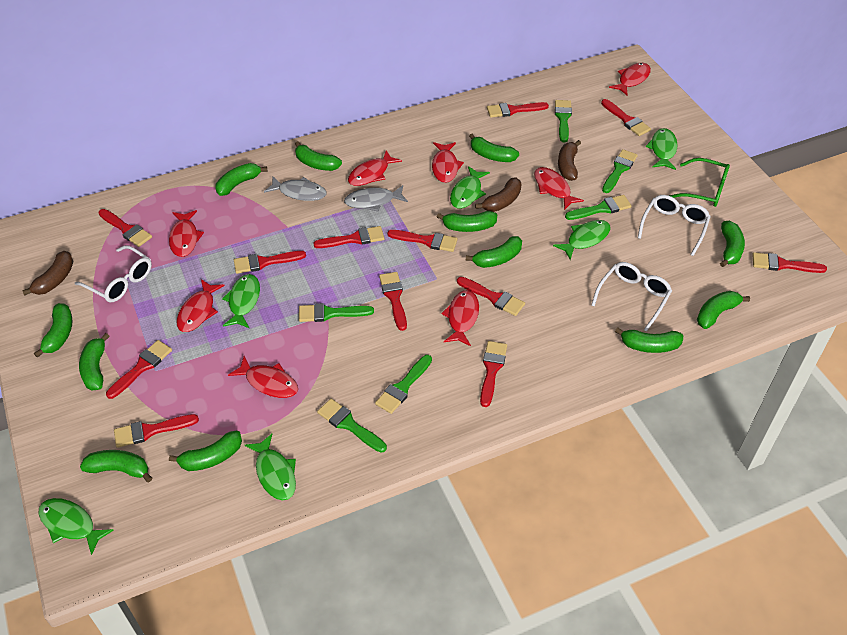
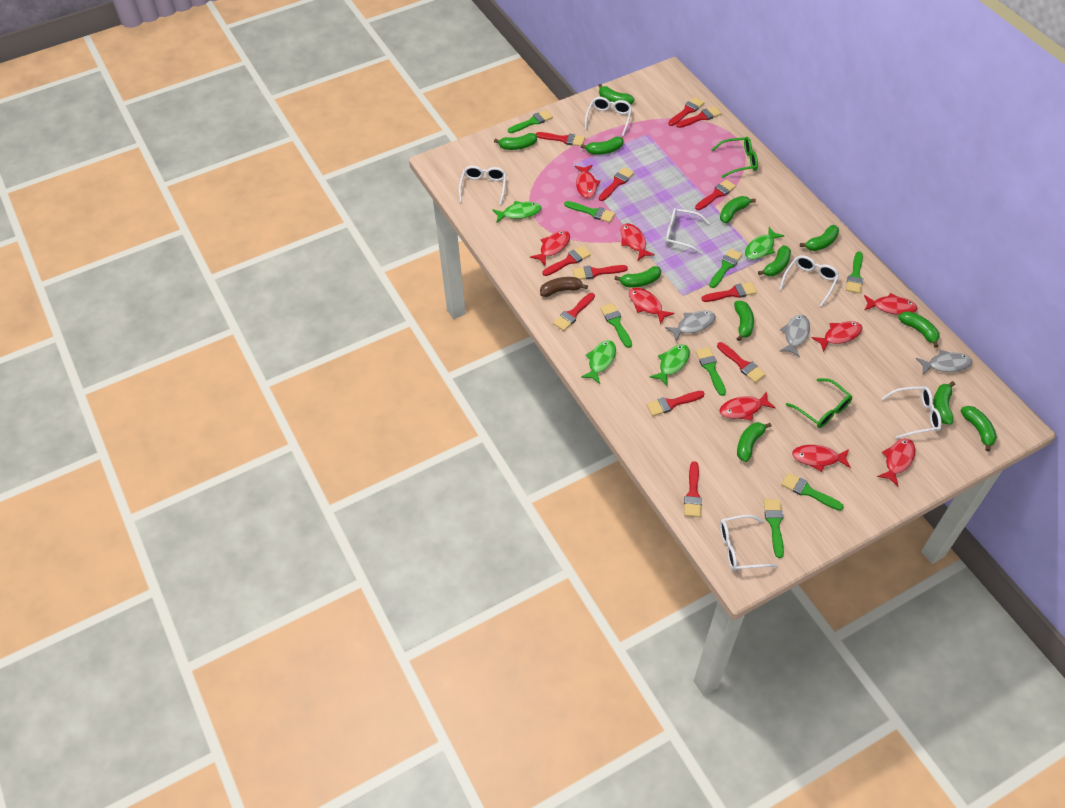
brown banana: [22,251,73,296] [475,178,522,212] [558,140,581,181] = 3 -> [540,277,588,297] = 1
green brush: [299,303,374,322] [317,399,387,453] [375,355,432,414] [555,100,572,142] [565,195,632,220] [602,149,638,193] = 6 -> [508,110,553,133] [564,201,615,223] [600,303,632,348] [696,347,726,396] [709,249,742,288] [763,499,784,558] [781,473,844,511] [846,251,863,294] = 8
green fish: [39,498,114,555] [222,274,260,328] [245,433,296,501] [450,166,490,209] [553,220,610,260] [646,128,678,170] = 6 -> [492,201,541,223] [581,340,616,384] [650,344,690,387] [745,227,784,260] = 4
green glasses: [669,158,730,207] = 1 -> [712,137,758,178] [786,378,852,428] = 2
grey fish: [264,176,327,201] [344,185,408,212] = 2 -> [665,310,716,341] [780,314,810,357] [916,350,972,374] = 3
red fish: [169,210,204,257] [177,279,225,332] [228,356,298,398] [348,150,402,186] [432,142,464,183] [441,290,479,346] [534,167,584,210] [609,63,651,95] = 8 -> [530,231,570,265] [575,165,601,198] [620,223,655,260] [629,288,674,325] [719,391,775,420] [792,445,851,472] [812,321,863,352] [864,293,917,315] [877,438,916,486] = 9
white glasses: [75,245,152,302] [591,262,672,332] [638,195,711,256] = 3 -> [459,166,506,205] [585,97,632,136] [665,208,710,254] [720,515,778,571] [780,255,840,307] [881,386,942,439] = 6

